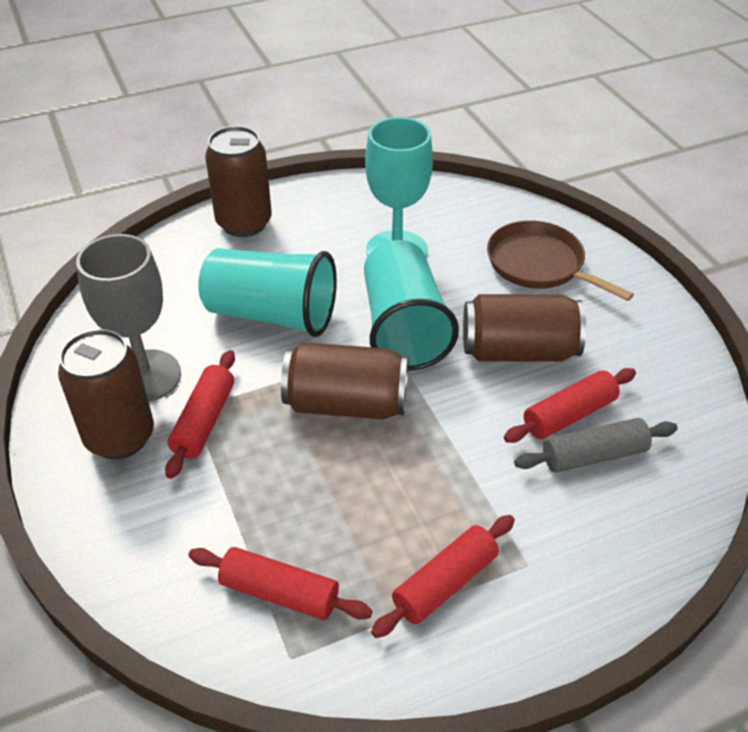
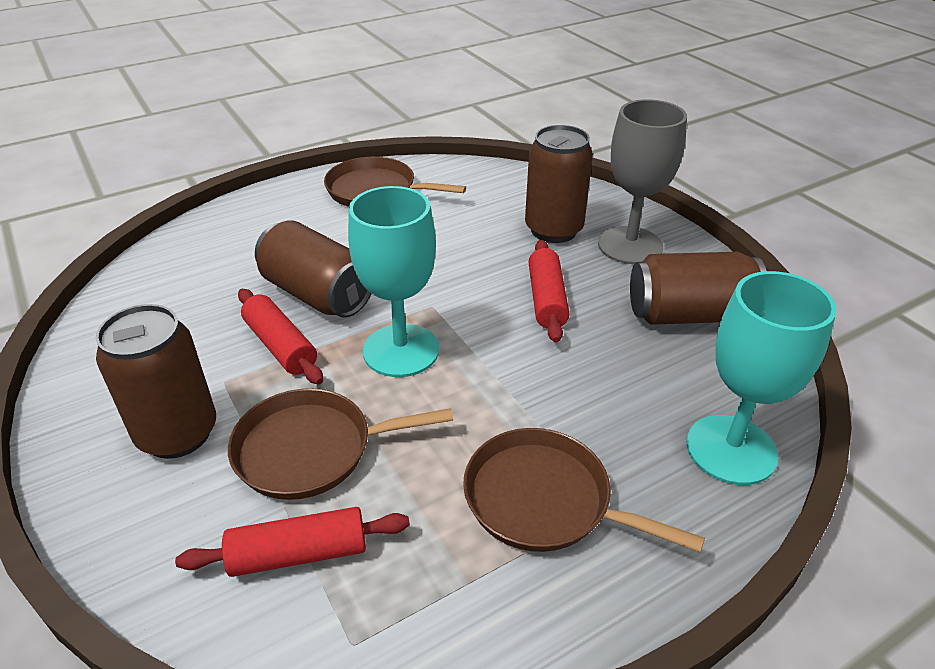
brown pan: [487,221,634,301] = 1 -> [228,388,453,500] [324,157,466,207] [463,428,705,552] = 3
grey rolling pin: [514,418,678,473] = 1 -> none = 0
red rolling pin: [165,350,235,479] [188,547,372,620] [371,515,515,638] [504,368,636,443] = 4 -> [175,507,410,577] [238,289,323,385] [528,240,569,343] = 3
turquoise cup: [198,248,337,337] [364,240,459,371] = 2 -> none = 0
turquoise goblet: [365,117,433,257] = 1 -> [348,186,439,377] [686,271,837,485] = 2

